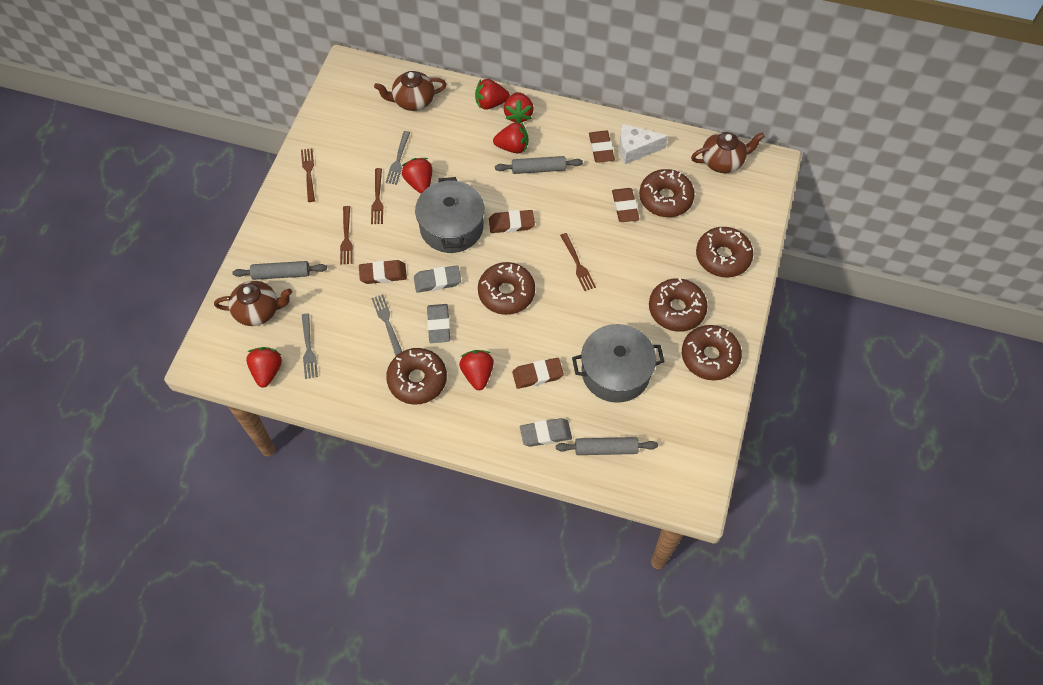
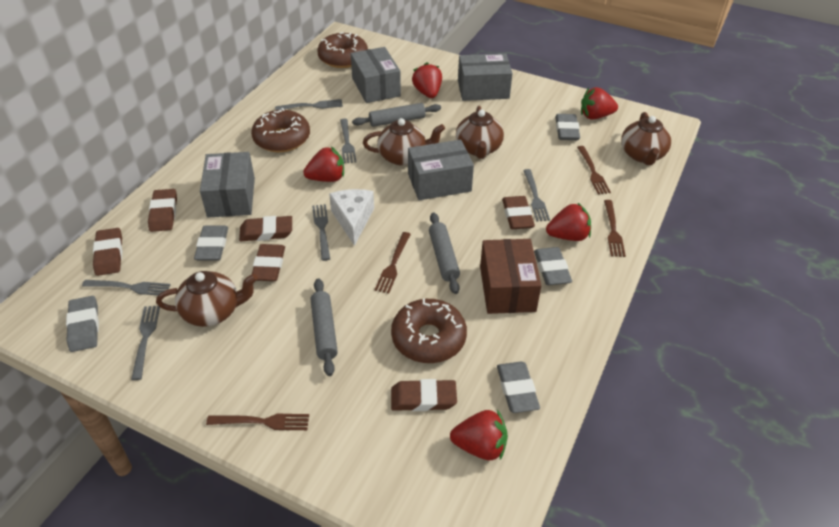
brown box: none = 0 -> [480,239,542,314] = 1
brown donut: [386,348,447,405] [478,262,535,315] [639,169,695,217] [649,278,708,332] [682,325,742,381] [696,227,753,277] = 6 -> [251,108,310,152] [317,32,368,68] [391,299,467,363] = 3
brown eraser: [359,260,407,284] [489,210,535,233] [512,358,564,389] [589,131,615,163] [612,188,639,222] = 5 -> [93,228,122,276] [148,189,177,232] [239,216,292,241] [251,244,285,281] [391,379,457,411] [502,196,535,229] = 6
brown teapot: [214,281,292,326] [374,71,447,111] [691,132,765,173] = 3 -> [156,271,258,327] [363,118,445,166] [456,106,504,159] [621,112,671,165] = 4
grey box: none = 0 -> [200,152,255,217] [351,47,401,103] [408,140,474,200] [458,54,513,101] = 4
grey eraser: [414,265,461,293] [427,304,450,343] [520,418,572,447] = 3 -> [66,296,99,352] [194,225,228,260] [497,362,540,413] [534,247,572,285] [555,114,580,140] = 5
grey fork: [302,313,318,379] [371,294,402,356] [386,131,410,185] = 3 -> [82,280,171,295] [131,306,160,380] [275,99,343,110] [312,204,330,261] [340,119,356,164] [523,169,550,222] = 6
grey pot: [415,177,484,253] [572,324,665,403] = 2 -> none = 0
red strawberry: [246,347,282,388] [402,158,432,194] [459,350,494,390] [475,79,510,110] [493,122,528,154] [504,92,534,124] = 6 -> [303,147,344,182] [412,63,442,98] [450,410,508,460] [546,203,591,241] [581,87,618,120] = 5

